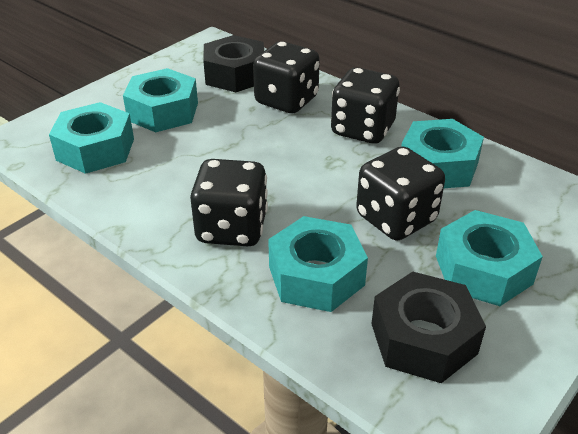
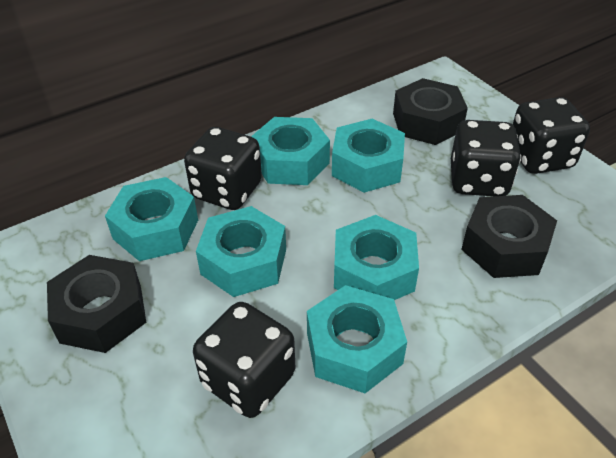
black nut: [203,35,264,92] [371,271,486,383] = 2 -> [47,255,146,353] [393,78,468,145] [461,195,557,278] = 3
turquoise nut: [49,102,134,174] [123,68,198,132] [268,216,368,312] [401,119,484,188] [436,210,543,306] = 5 -> [105,177,198,261] [196,206,286,297] [251,117,330,185] [307,285,407,393] [332,119,405,193] [334,215,419,300] = 6

